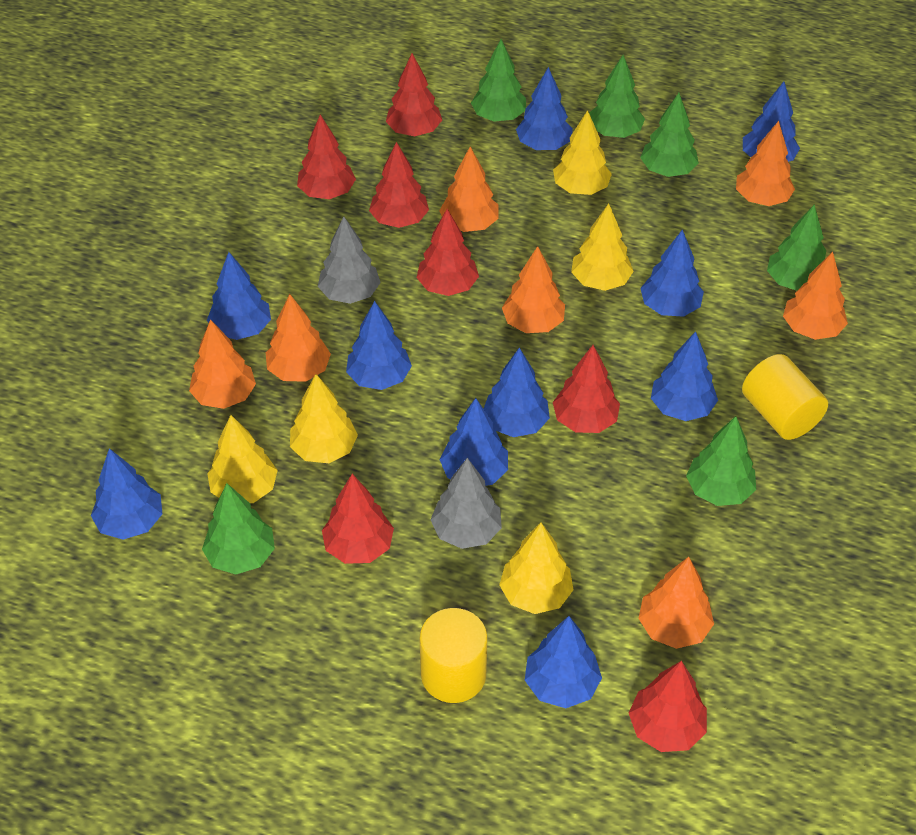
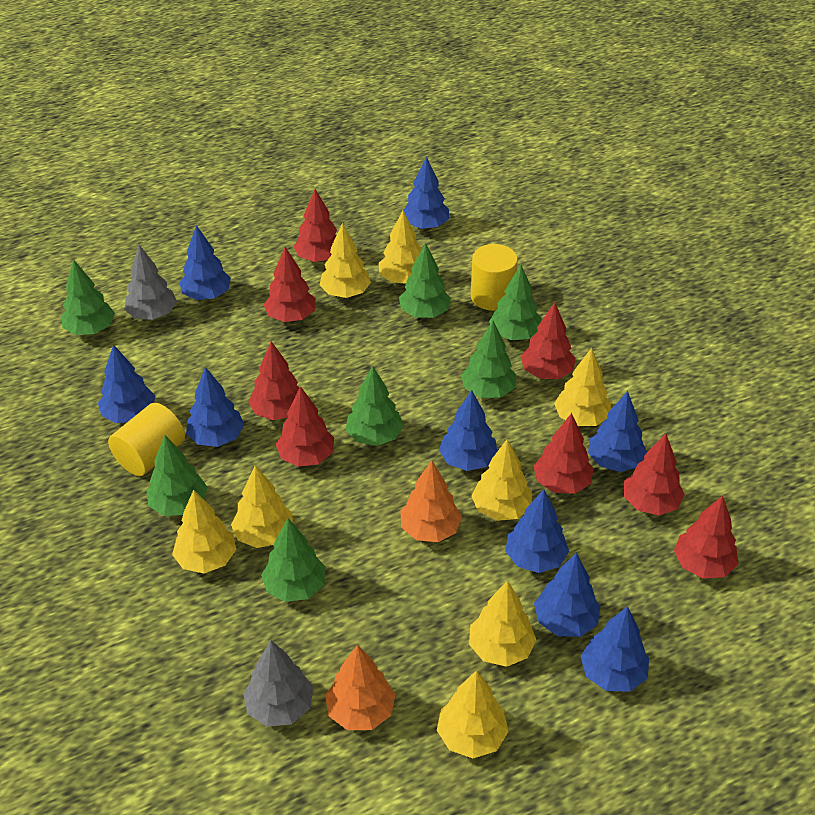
blue tree: [91,448,162,540] [207,252,271,340] [346,301,412,390] [440,398,508,486] [483,347,550,437] [516,67,573,150] [525,616,602,708] [640,229,704,317] [651,331,718,421] [743,82,800,162] = 10 -> [98,344,155,423] [179,225,231,300] [186,367,244,447] [403,157,449,229] [439,390,497,471] [505,489,569,573] [534,553,600,637] [580,606,649,692] [588,391,647,472] = 9
green tree: [202,483,275,575] [471,39,526,122] [589,55,645,138] [640,93,699,177] [686,416,756,506] [767,205,826,291] = 6 -> [61,259,115,335] [146,435,208,516] [261,518,326,602] [346,366,404,446] [399,243,451,318] [461,321,517,398] [489,265,542,340] = 7
orange tree: [189,319,256,409] [266,294,331,382] [439,146,498,232] [502,246,565,333] [638,557,714,649] [736,121,795,206] [783,252,848,340] = 7 -> [325,645,395,730] [400,460,462,542] = 2
red tree: [297,115,356,199] [322,474,394,564] [369,142,429,228] [386,53,442,136] [416,209,479,296] [553,345,620,433] [629,661,707,752] = 7 -> [249,341,300,420] [264,247,316,322] [276,386,334,467] [294,189,337,262] [520,302,576,379] [534,413,594,494] [624,434,685,516] [674,495,738,579] = 8
yellow tree: [207,415,278,503] [290,374,358,463] [499,523,573,614] [553,110,612,195] [571,204,634,291] = 5 -> [172,490,236,573] [231,465,293,548] [320,223,371,298] [379,211,422,284] [437,670,509,758] [469,581,536,667] [471,439,532,521] [554,348,611,426] = 8

